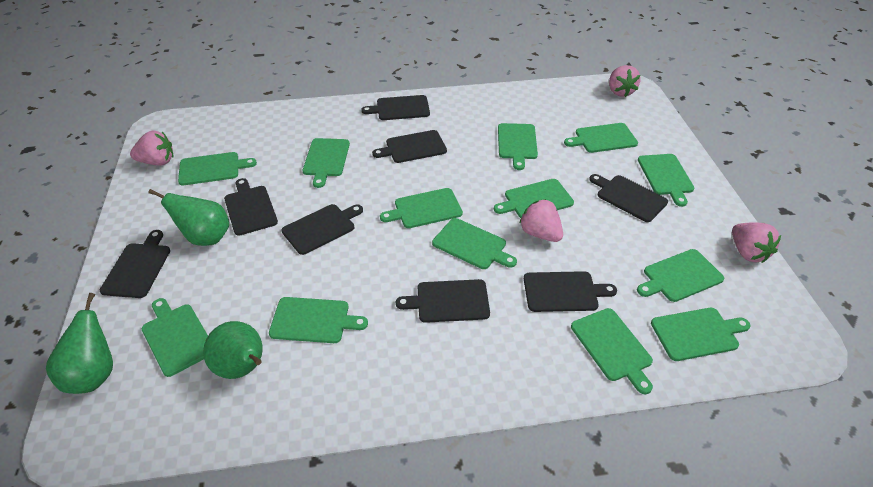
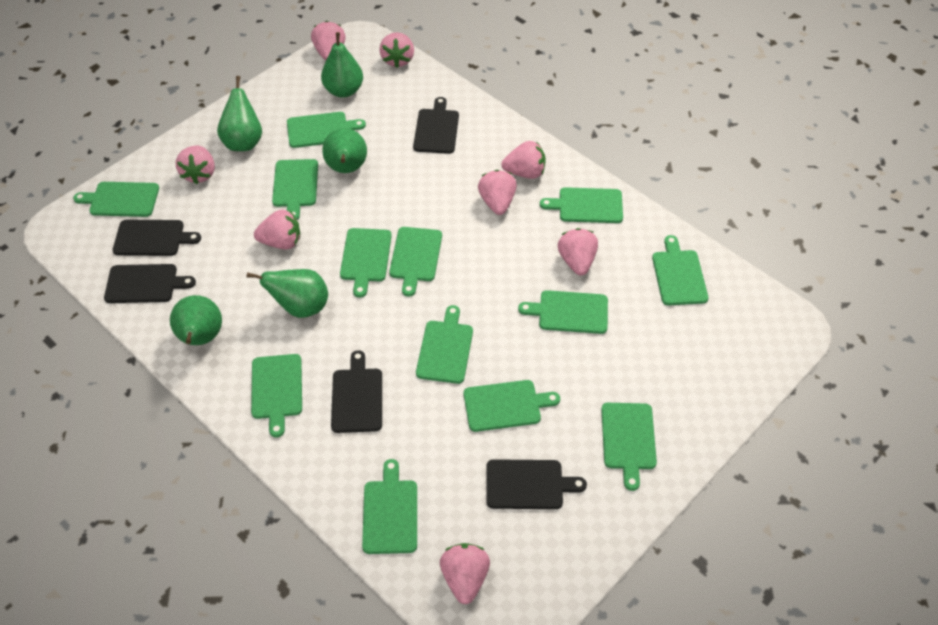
black cutting board: [100,230,170,298] [224,178,278,236] [281,204,363,255] [361,95,430,120] [372,130,447,163] [396,279,490,323] [524,271,617,312] [589,174,668,222] = 8 -> [104,264,196,303] [113,220,201,256] [331,350,382,433] [413,97,459,154] [486,459,587,509] = 5
green pear: [46,293,113,394] [148,189,229,246] [203,321,263,379] = 3 -> [170,295,222,345] [217,76,262,151] [247,269,328,318] [321,32,363,97] [322,128,367,173] = 5
pink strawberry: [130,131,173,166] [519,199,563,242] [609,65,640,97] [732,222,781,263] = 4 -> [176,145,215,184] [254,210,300,249] [311,21,345,60] [379,32,414,68] [440,543,490,604] [478,170,517,215] [501,141,546,179] [558,228,598,275] = 8

